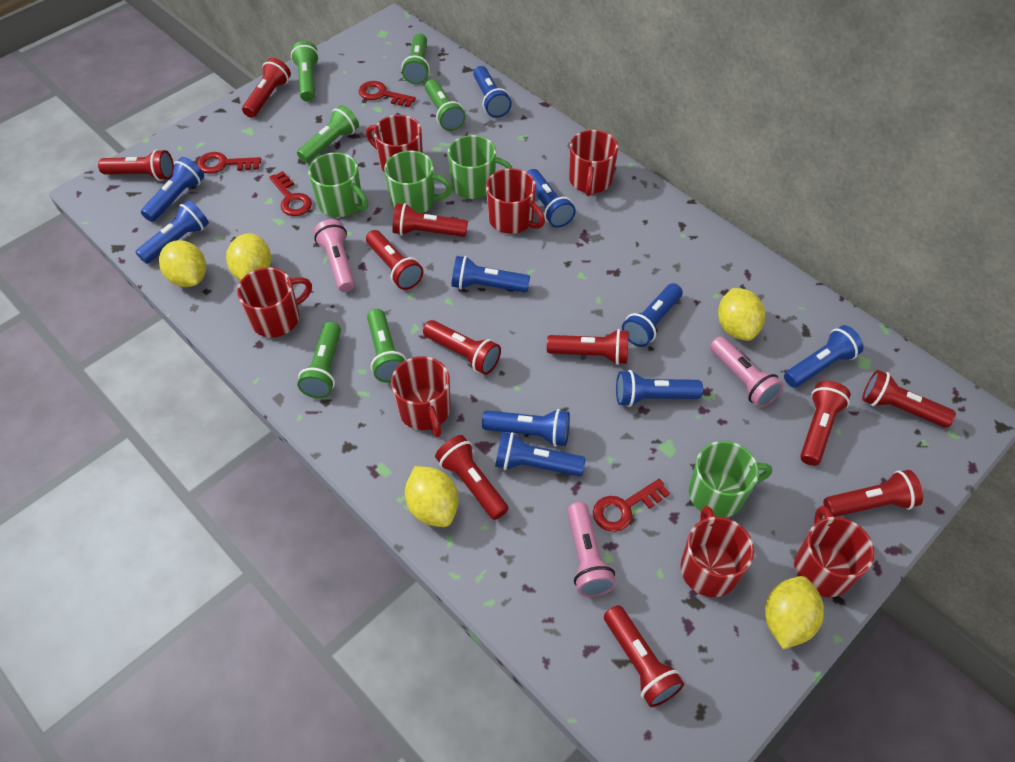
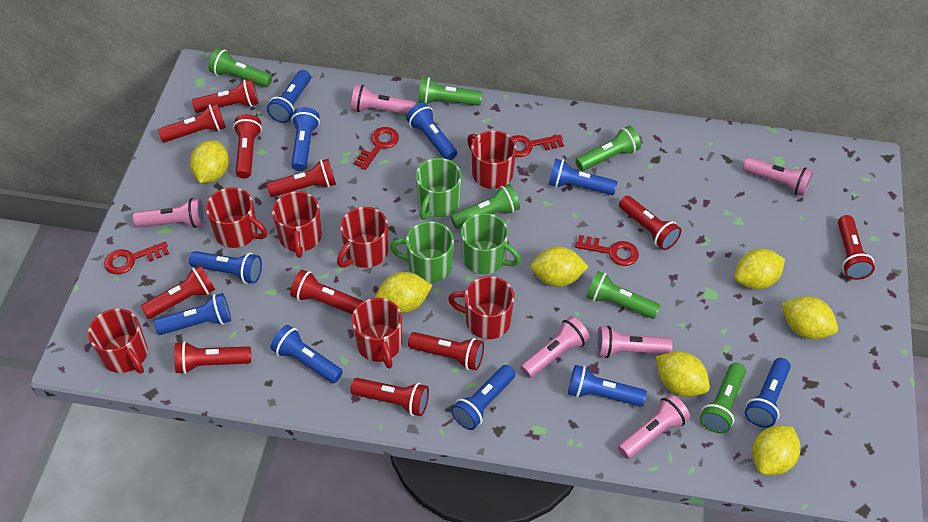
green mug: [308,152,369,217] [384,150,452,213] [448,135,512,199] [689,441,772,518] = 4 -> [390,221,454,283] [416,158,462,220] [461,213,521,274] = 3
pink flashlight: [314,219,355,292] [567,502,616,597] [710,336,784,408] = 3 -> [133,198,205,228] [351,85,416,115] [520,316,590,378] [596,326,673,358] [618,394,690,459] [743,157,813,196] = 6
yellow lemon: [159,240,206,287] [226,233,271,281] [405,466,458,527] [718,288,765,341] [765,576,824,649] = 5 -> [190,140,229,183] [375,272,433,313] [530,247,589,287] [656,351,710,397] [734,249,785,289] [752,425,800,475] [782,296,838,339] = 7

